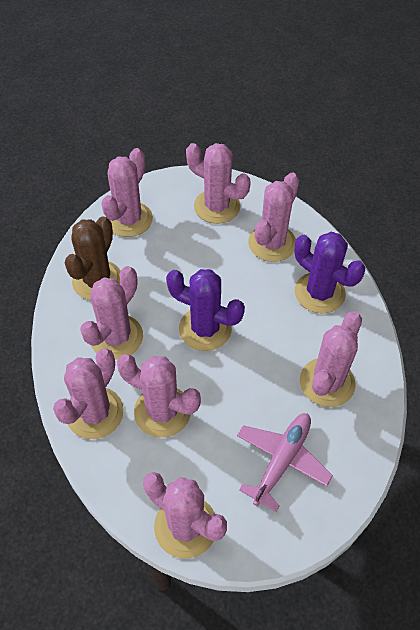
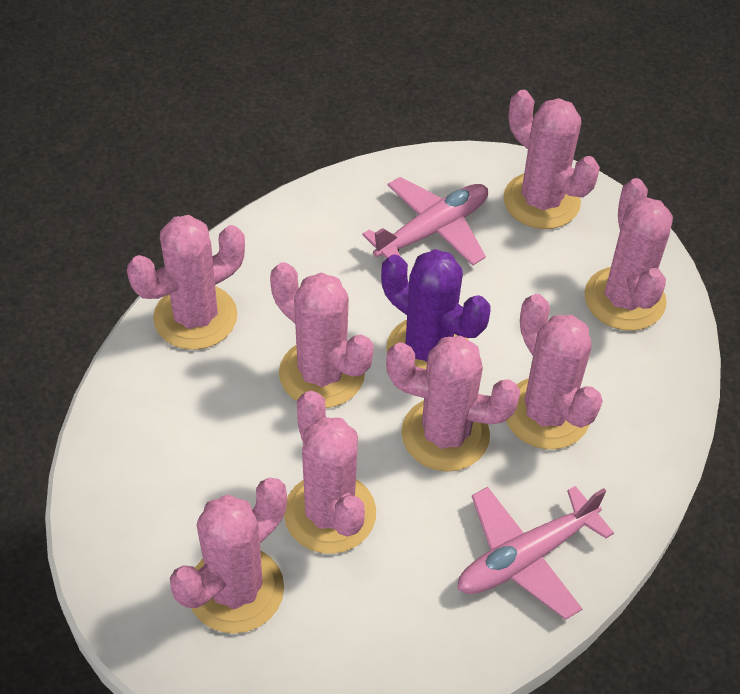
brown cactus: [65,216,121,300] = 1 -> none = 0
pink plane: [237,413,333,512] = 1 -> [362,177,488,265] [457,486,614,620] = 2
purple cactus: [166,269,245,351] [294,232,365,314] = 2 -> [381,249,491,369] = 1

